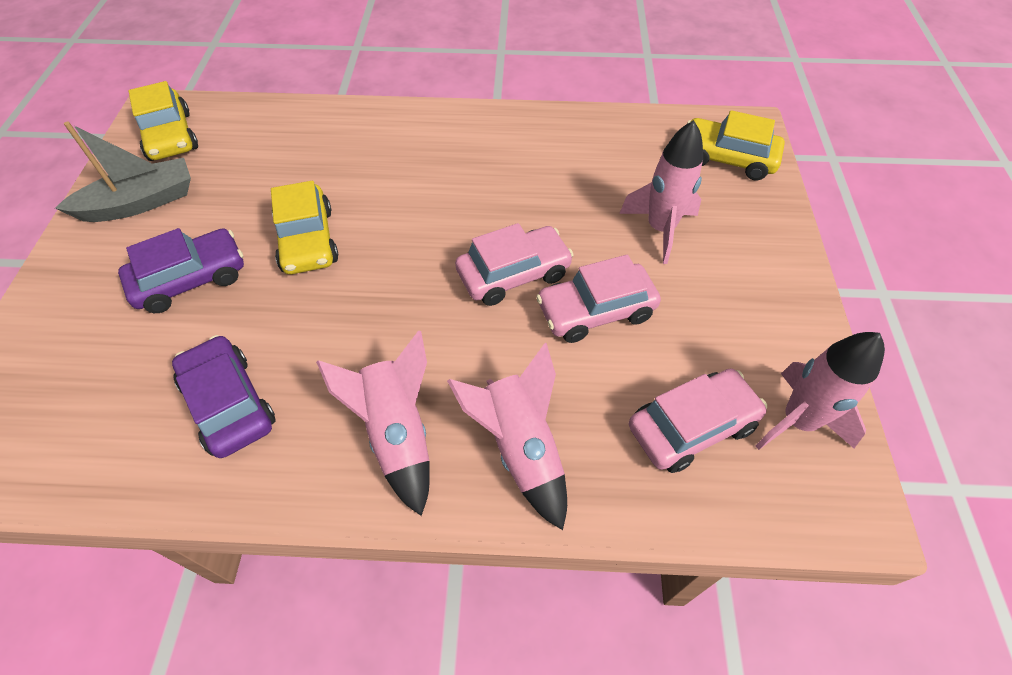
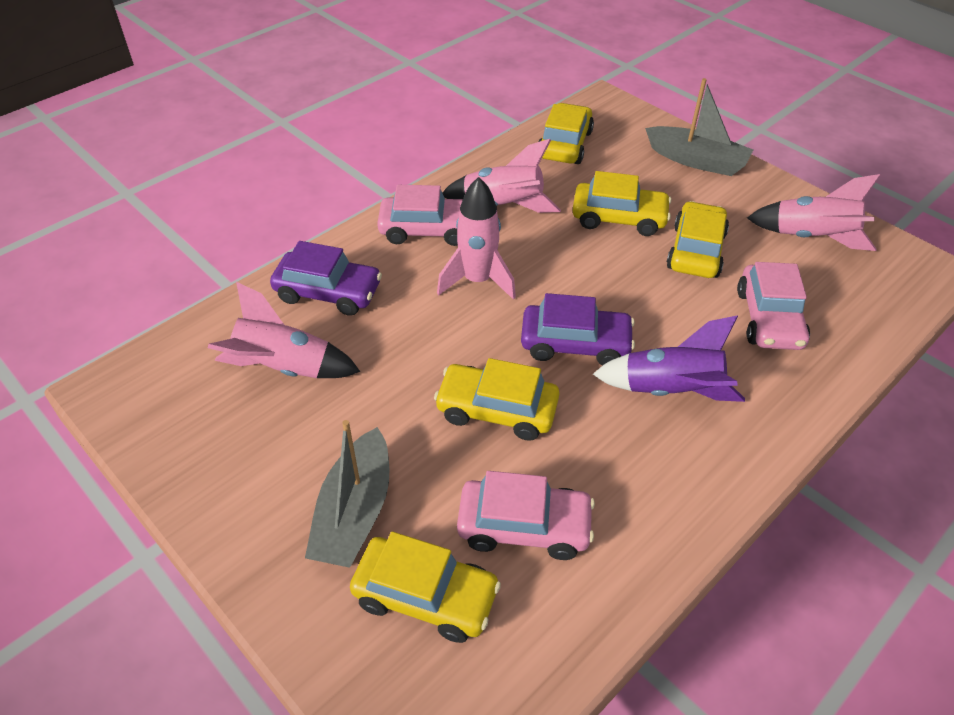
grey boat: [55,122,191,222] = 1 -> [305,420,389,568] [645,78,753,176] = 2
purple rocket: none = 0 -> [593,315,745,402] = 1
yellow car: [129,81,198,161] [271,181,338,274] [687,110,785,181] = 3 -> [350,532,501,643] [434,358,559,441] [539,103,594,164] [572,171,671,236] [667,201,729,278] = 5

